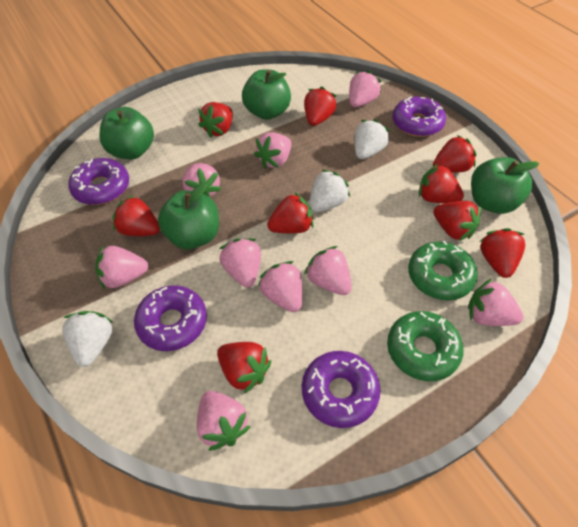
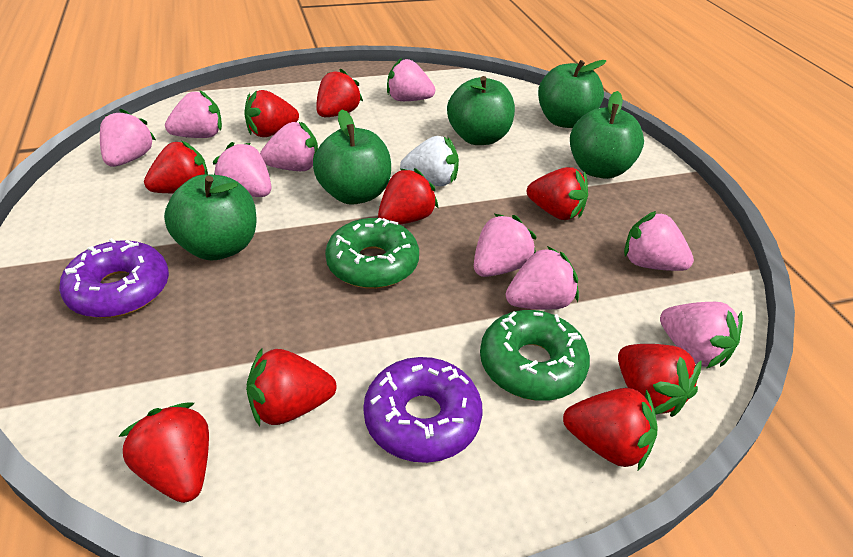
green apple: [99,107,154,159] [158,182,219,249] [242,69,291,120] [471,157,539,214] = 4 -> [164,174,256,260] [313,110,391,205] [447,76,515,145] [538,60,606,128] [570,91,644,179] = 5
purple donut: [68,158,129,205] [134,285,207,351] [302,351,380,428] [392,97,446,137] = 4 -> [59,238,169,318] [363,357,483,463] = 2
white strawberry: [62,311,114,367] [309,170,350,212] [355,119,390,159] = 3 -> [400,136,459,186] = 1

